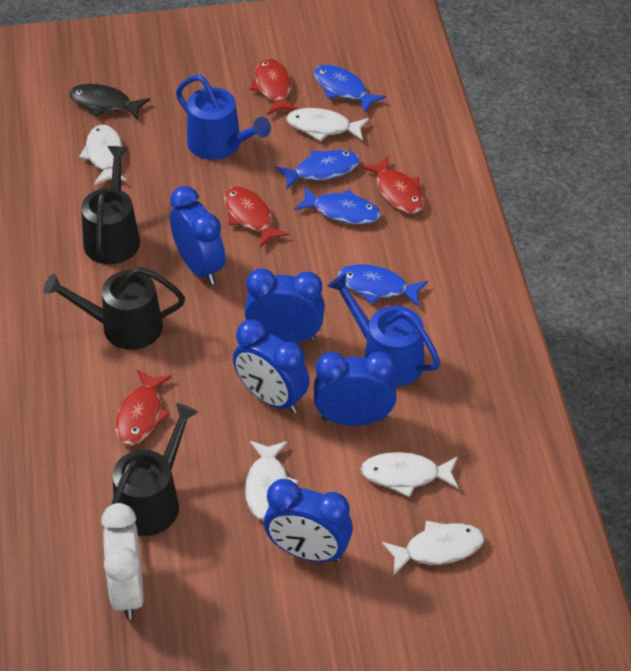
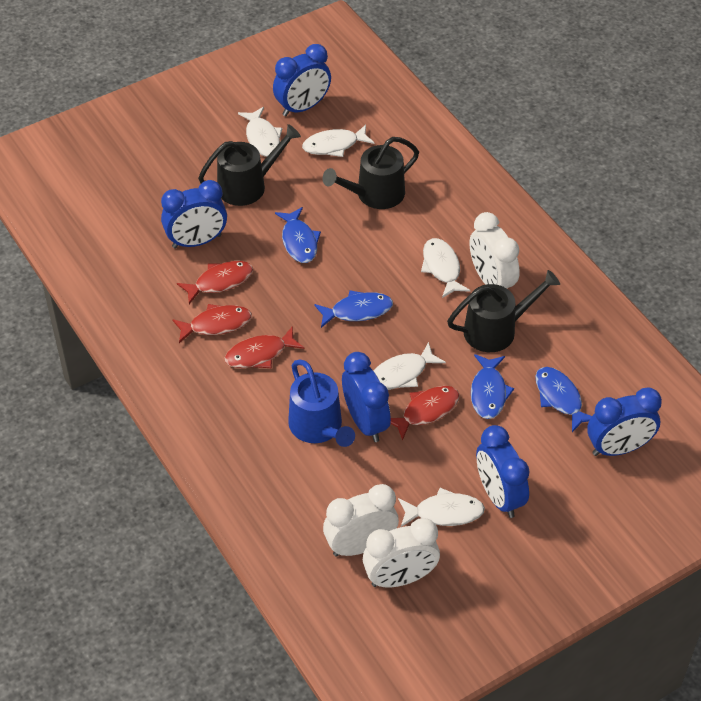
black fish: [69,84,150,119] = 1 -> none = 0
blue watering can: [176,75,271,160] [327,273,440,386] = 2 -> [288,359,355,447] = 1
white clock: [101,503,144,619] = 1 -> [323,484,399,557] [363,518,440,587] [469,212,520,288] = 3

